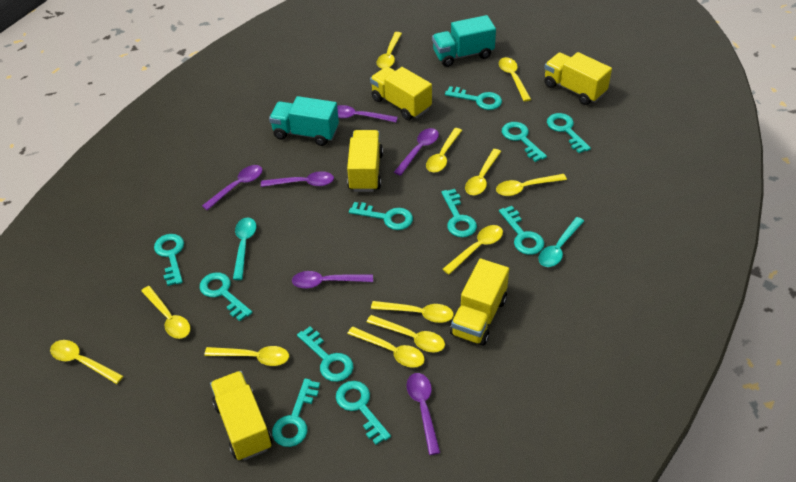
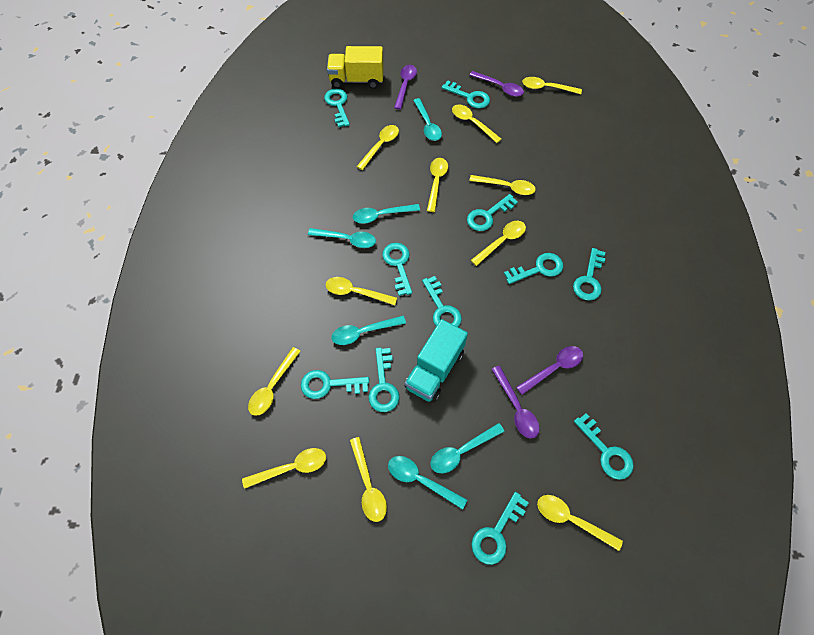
purple spoon: [202,165,263,210] [261,171,334,187] [292,271,373,289] [337,105,398,123] [394,128,439,176] [406,373,440,455] = 6 -> [394,65,417,109] [469,71,524,97] [491,366,539,439] [516,346,583,395] = 4
turquoise spoon: [233,217,256,280] [538,217,584,267] = 2 -> [308,228,376,248] [332,316,406,345] [353,204,420,224] [388,456,467,510] [413,98,442,141] [430,423,505,474] = 6
turquoise truck: [269,96,339,146] [432,15,496,67] = 2 -> [405,319,468,403] = 1
yellow spoon: [50,340,123,384] [141,286,190,339] [204,346,289,366] [347,326,425,368] [367,315,445,352] [371,301,454,323] [377,32,402,69] [426,128,462,173] [443,225,503,275] [465,149,501,195] [496,174,567,196] [499,57,531,102] = 12 -> [242,448,326,489] [248,347,301,416] [326,277,397,305] [350,437,387,522] [356,125,399,170] [427,158,448,212] [452,104,501,143] [469,175,536,195] [471,221,526,266] [522,77,582,94] [537,495,623,551] = 11
yellow truck: [210,371,272,460] [347,130,383,192] [370,67,432,120] [450,259,509,346] [544,52,612,105] = 5 -> [327,46,384,89] = 1

